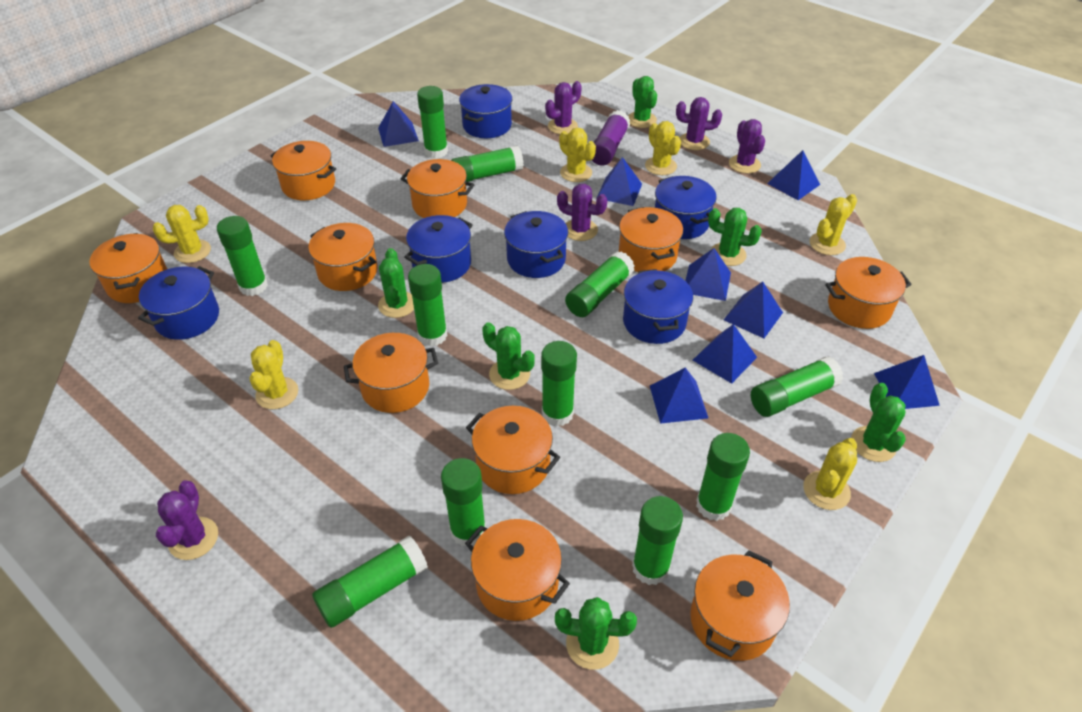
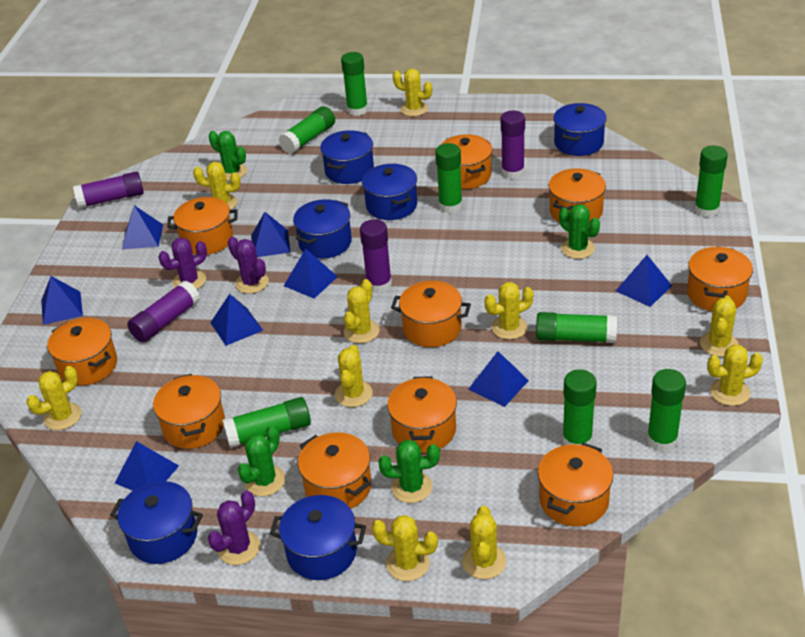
green cactus: [378,248,414,318] [482,322,535,390] [555,597,637,670] [628,76,657,128] [708,208,762,266] [851,383,906,462] = 6 -> [209,131,247,181] [237,425,285,497] [378,440,440,503] [559,204,600,259] = 4
green glue stick: [217,216,268,296] [312,536,428,628] [408,264,447,346] [417,86,448,158] [441,458,486,546] [451,145,524,182] [541,341,577,426] [565,251,635,317] [632,496,683,585] [696,433,750,521] [751,356,843,417] = 11 -> [222,397,311,448] [279,106,335,154] [341,52,368,116] [435,143,462,213] [536,312,617,343] [562,369,597,445] [647,369,686,452] [694,146,728,218] = 8
purple cactus: [156,481,218,560] [545,81,582,134] [557,184,608,241] [676,97,722,150] [729,119,765,174] = 5 -> [158,238,207,289] [208,491,260,565] [228,236,269,294] = 3
purple glue stick: [592,110,630,166] = 1 -> [73,172,144,209] [127,281,200,343] [360,219,392,293] [501,110,525,179] = 4
yellow cactus: [153,205,211,263] [250,340,298,409] [559,128,596,182] [645,121,681,175] [803,438,857,510] [810,194,857,255] = 6 -> [26,366,82,430] [193,162,241,210] [335,345,373,407] [344,279,379,343] [372,515,438,581] [393,69,432,116] [462,506,507,579] [485,282,534,340] [700,296,739,357] [707,345,763,406] = 10

